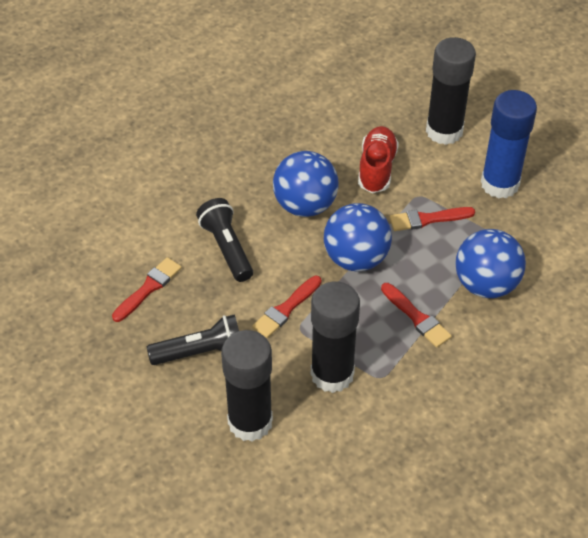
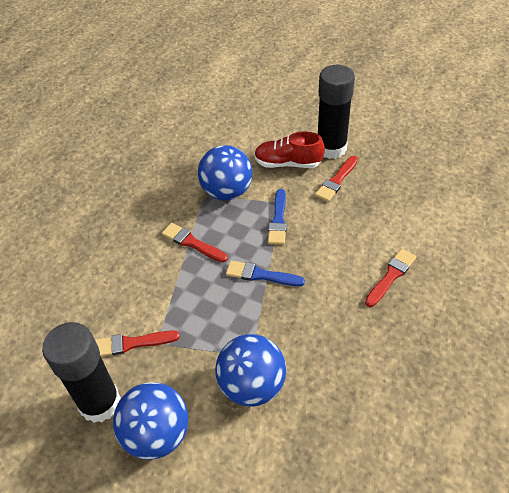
black flashlight: [147,314,239,365] [196,198,253,282] = 2 -> none = 0
black glue stick: [221,330,273,442] [311,282,360,393] [426,37,476,145] = 3 -> [42,322,121,423] [318,65,355,159] = 2
blue brush: none = 0 -> [226,261,305,286] [268,189,287,245] = 2
blue glue stick: [481,90,537,198] = 1 -> none = 0

